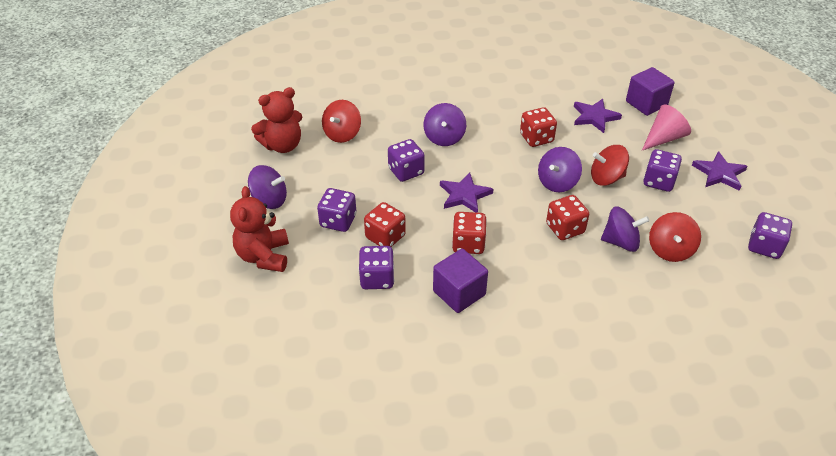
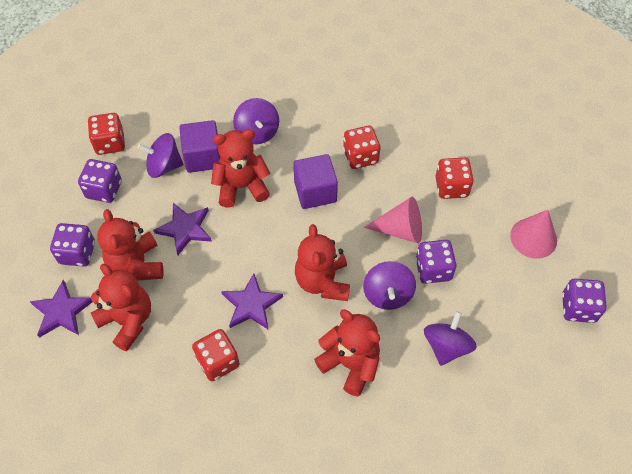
pink cone: [642,105,691,150] = 1 -> [364,197,422,243] [510,210,557,259] = 2
purple dice: [317,188,356,232] [359,246,394,289] [388,139,425,182] [643,149,682,192] [748,212,792,259] = 5 -> [50,223,95,267] [78,159,122,203] [416,240,457,284] [562,278,607,323] = 4
red spinning top: [322,100,361,143] [591,145,629,186] [649,212,701,262] = 3 -> none = 0
red teddy bear: [230,186,289,272] [251,87,302,153] = 2 -> [91,264,151,352] [97,209,164,280] [211,129,270,208] [295,224,350,301] [314,309,380,396] = 5

